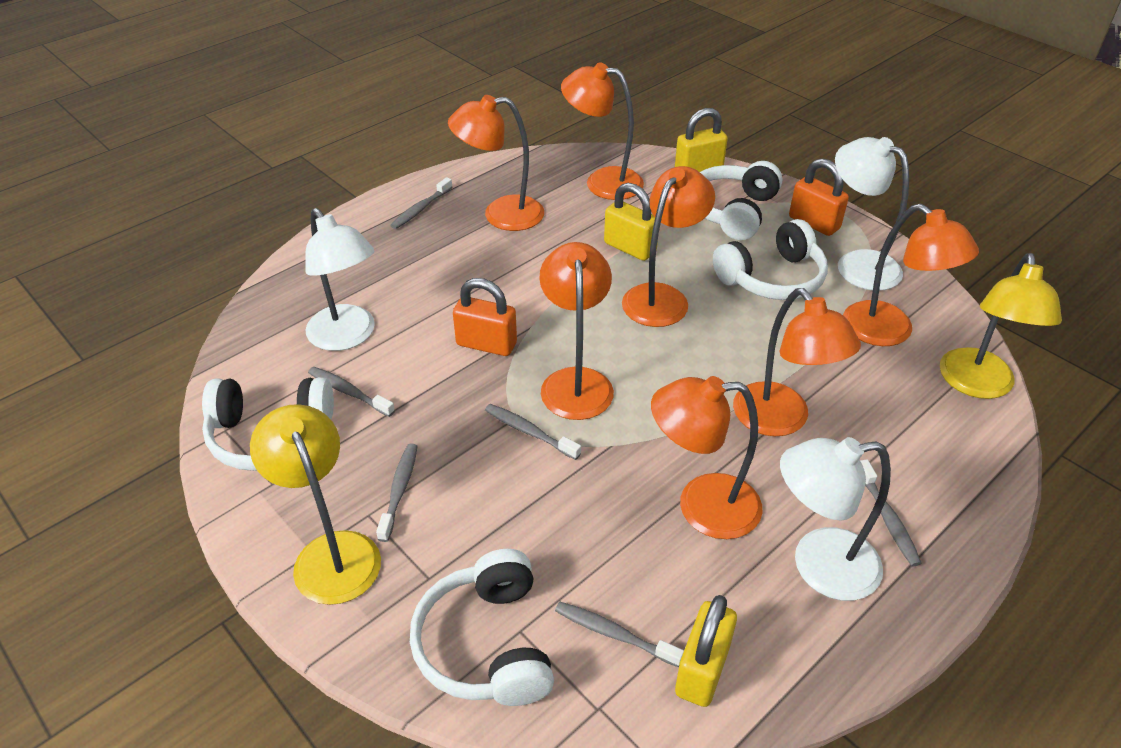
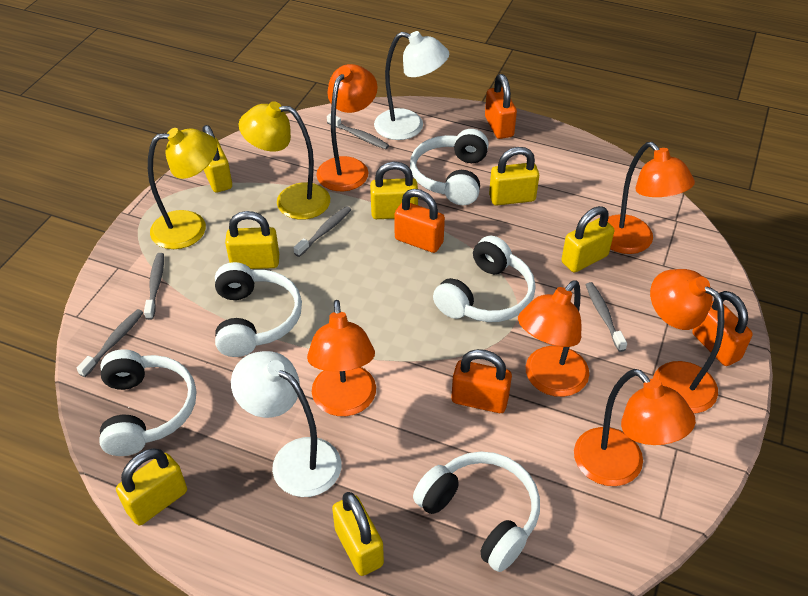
grey toothbrush: [308,367,395,417] [376,443,418,542] [390,177,453,229] [485,404,581,460] [555,602,684,667] [860,459,922,566] = 6 -> [77,309,143,377] [144,253,164,320] [293,206,351,257] [327,113,389,149] [586,282,627,352] = 5
orange lamp: [448,95,544,231] [539,242,614,420] [561,62,644,200] [622,166,715,327] [651,376,763,539] [733,288,861,436] [843,204,979,346] = 7 -> [307,300,376,416] [316,64,378,191] [518,280,589,397] [574,369,696,486] [608,142,695,254] [650,269,724,413] = 6
orange padlock: [453,278,517,356] [789,158,849,236] = 2 -> [394,189,445,253] [451,349,512,413] [485,74,517,139] [692,291,753,366] = 4
white headphones: [202,377,334,471] [410,549,554,706] [700,161,782,240] [713,219,828,300] = 4 -> [99,349,196,456] [215,262,302,357] [410,129,489,205] [413,452,540,572] [433,236,536,322] = 5
white lamp: [305,208,375,351] [780,437,891,601] [835,137,909,291] = 3 -> [231,351,341,497] [374,31,449,140] = 2
yellow padlock: [604,183,658,261] [675,108,728,172] [675,595,737,707] = 3 -> [116,448,187,525] [203,125,232,192] [225,211,279,269] [332,492,384,576] [370,162,418,219] [489,147,539,206] [561,206,614,272] = 7

